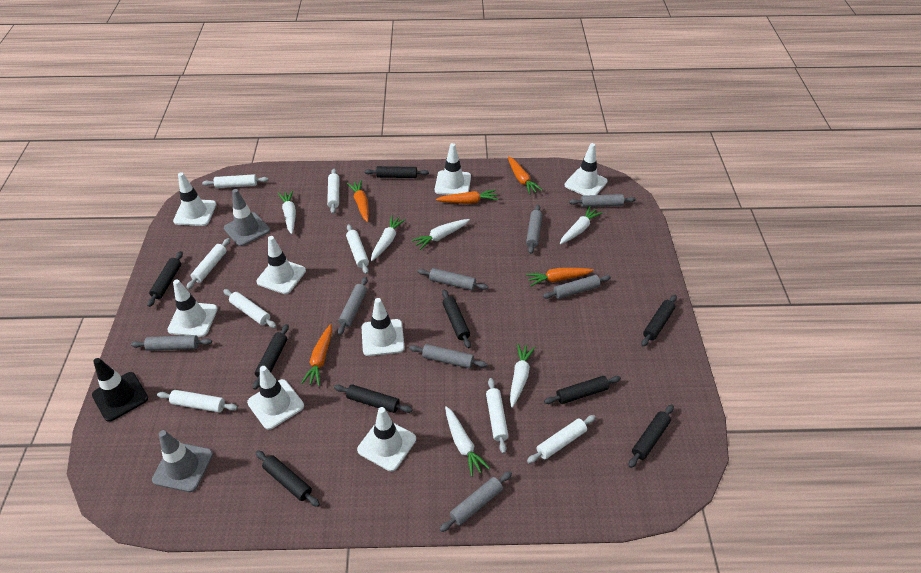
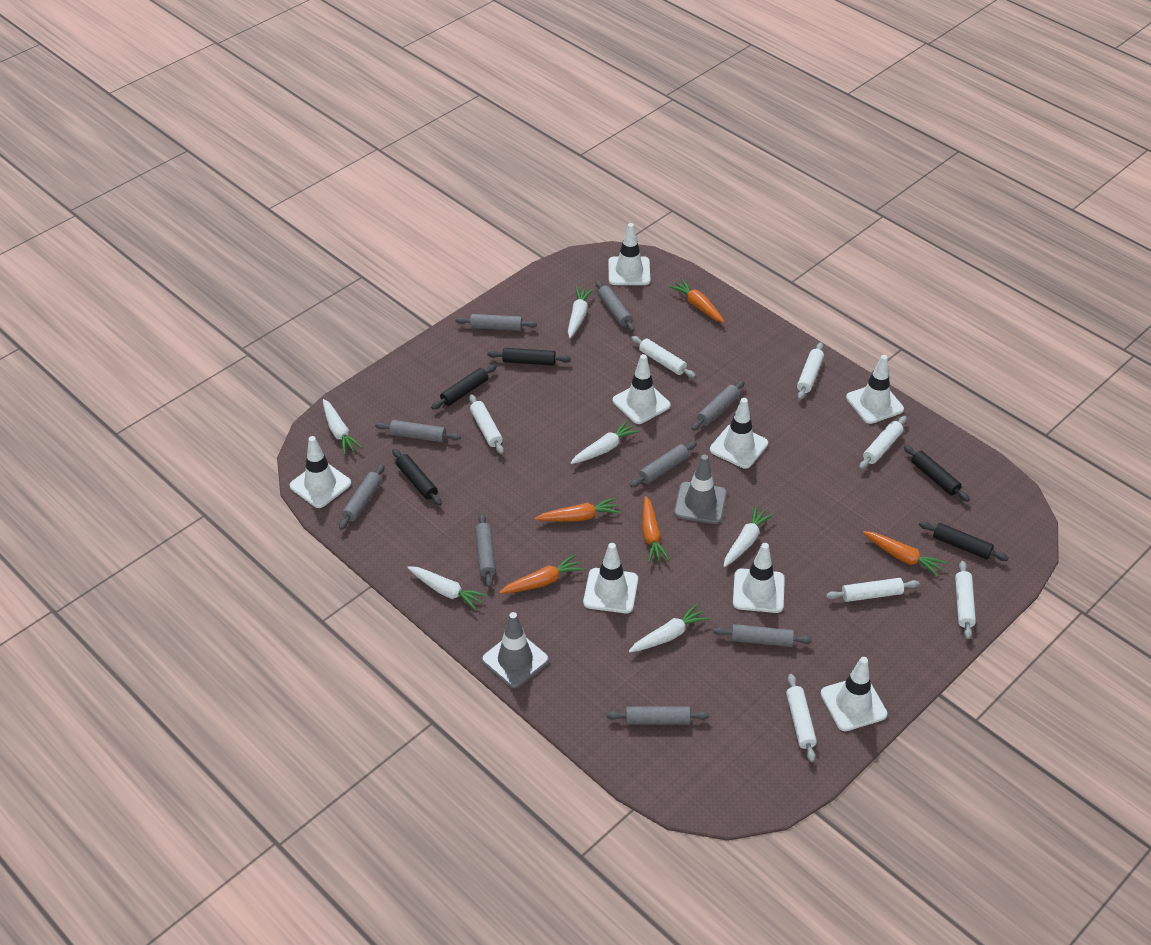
black rolling pin: [147,251,183,307] [253,324,289,390] [255,450,320,507] [334,384,413,413] [365,166,429,178] [442,289,471,348] [544,376,621,404] [628,404,674,468] [641,295,677,347] = 9 -> [392,449,442,506] [431,365,497,410] [487,348,571,365] [904,445,970,502] [919,521,1008,561] = 5
black traffic cone: [92,358,148,422] = 1 -> none = 0
grey rolling pin: [131,335,212,351] [338,277,368,335] [409,344,487,368] [417,268,488,290] [440,471,512,532] [526,204,542,254] [543,275,611,299] [569,194,636,207] = 8 -> [339,464,384,530] [375,420,461,442] [455,314,537,331] [475,513,496,588] [596,281,635,332] [607,706,709,725] [630,441,697,487] [692,380,745,430] [713,624,812,647] = 9
white rolling pin: [157,390,238,412] [186,238,230,289] [202,174,269,188] [223,289,277,328] [327,169,339,214] [346,224,369,274] [486,378,509,454] [527,415,596,463] = 8 -> [469,394,504,454] [631,336,696,378] [786,674,817,762] [797,342,824,400] [826,578,920,602] [859,416,907,469] [955,561,976,639] = 7

